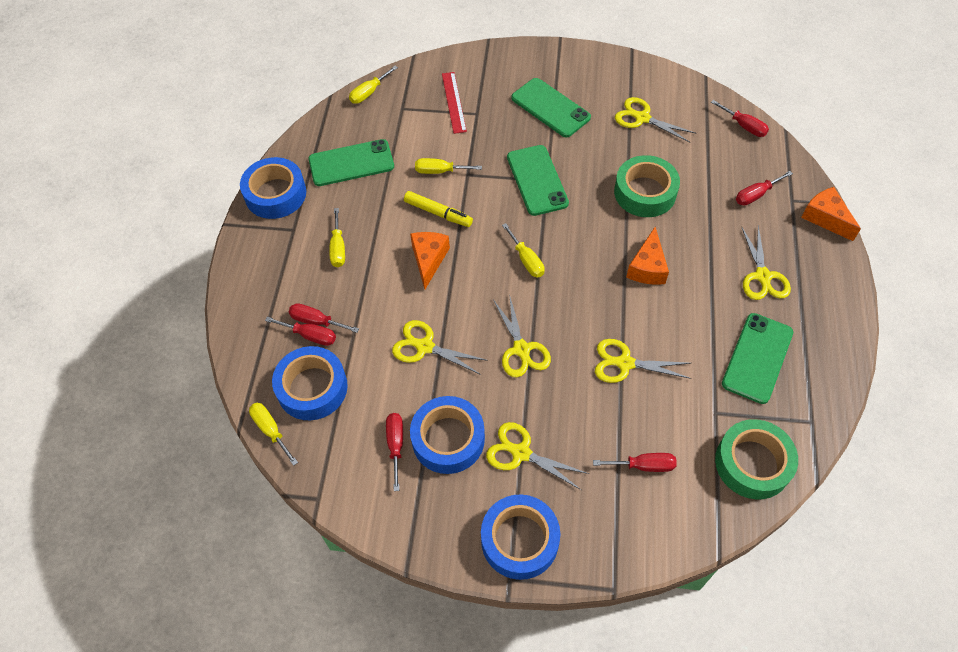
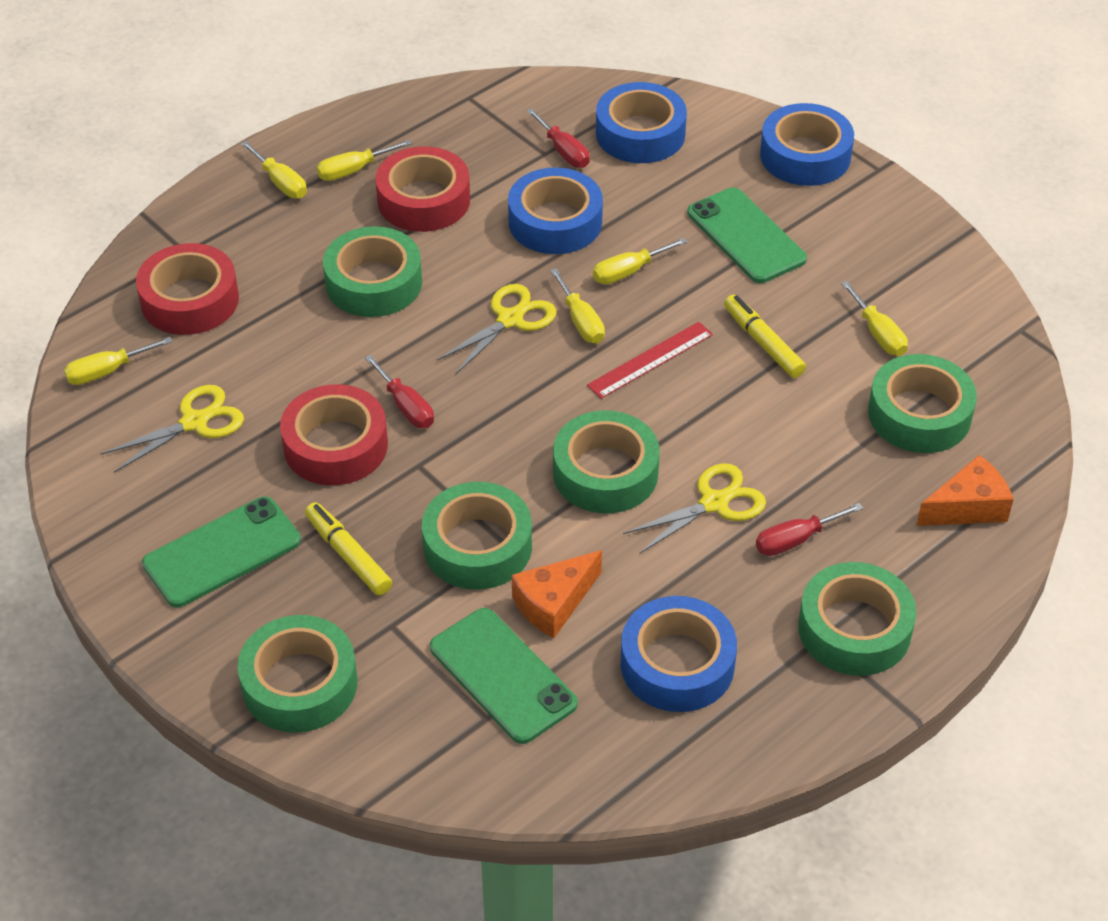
green phone: [309,139,394,186] [507,145,569,216] [511,78,591,137] [722,313,793,404] = 4 -> [142,497,301,607] [430,608,578,744] [687,187,807,283] = 3
green tape: [614,155,680,217] [715,419,798,499] = 2 -> [238,615,358,733] [323,226,422,317] [422,482,532,590] [553,410,660,513] [798,562,916,676] [868,354,977,453] = 6
orange cheese: [410,232,450,289] [626,227,669,285] [801,187,861,241] = 3 -> [512,550,602,638] [916,455,1014,526] = 2
red screwdriver: [265,317,336,346] [289,303,359,333] [386,413,403,491] [593,453,677,472] [711,100,769,137] [736,171,793,206] = 6 -> [365,354,434,428] [526,108,590,168] [756,503,863,556] = 3
red tape: none = 0 -> [136,243,239,335] [280,384,388,485] [375,146,470,232] = 3
yellow marker: [404,191,473,227] = 1 -> [305,502,392,595] [724,295,806,378] = 2
yellow scissors: [392,320,488,375] [486,422,589,490] [493,294,551,377] [595,339,692,383] [615,97,697,143] [741,225,791,300] = 6 -> [101,385,244,473] [436,284,556,375] [623,463,766,554] = 3
yellow screwdriver: [249,403,298,466] [329,208,345,267] [349,66,398,104] [415,158,482,174] [502,223,545,277] = 5 -> [64,337,173,385] [241,141,307,198] [317,140,412,181] [550,268,605,344] [593,238,687,284] [841,281,908,356] = 6

